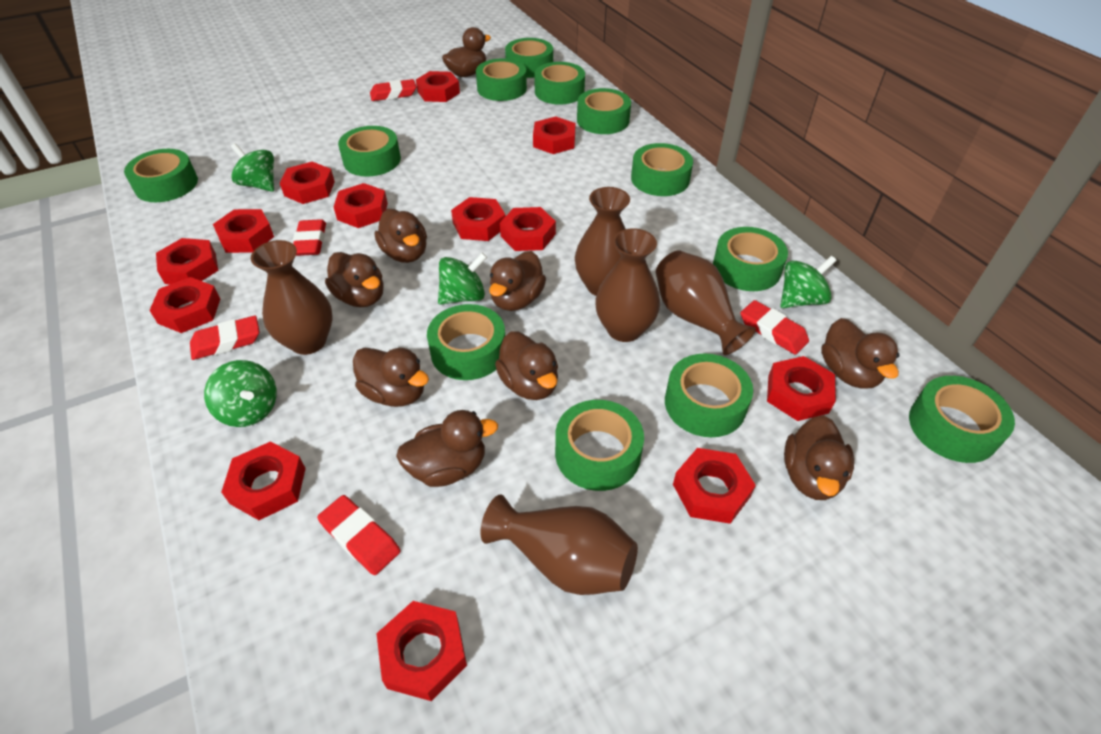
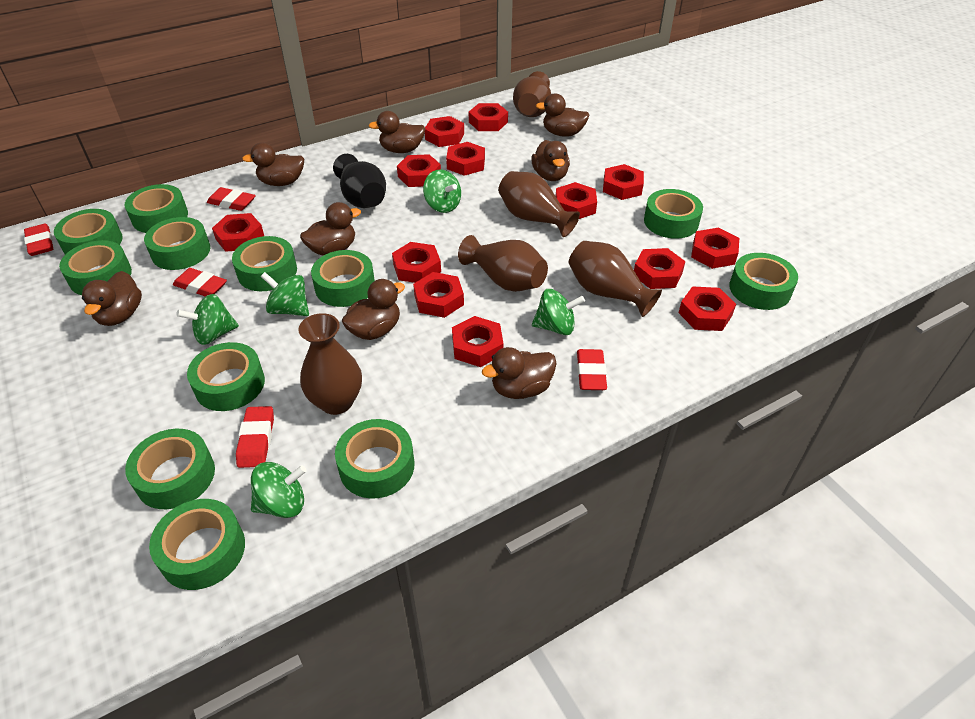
black vase: none = 0 -> [333,154,386,208] = 1
brown duck: [325,252,384,307] [353,348,429,407] [375,209,427,263] [396,410,498,487] [442,27,491,77] [489,251,546,311] [495,331,558,400] [784,415,854,500] [821,318,900,389] = 9 -> [82,271,142,326] [242,142,304,186] [300,202,361,256] [342,279,405,340] [368,111,425,153] [482,347,557,399] [531,140,570,181] [536,94,590,137] = 8
green spinning top: [204,360,277,427] [231,143,274,192] [438,253,487,305] [780,256,837,308] = 4 -> [176,294,239,345] [251,462,307,518] [261,272,309,316] [423,169,461,213] [532,289,585,335] = 5

